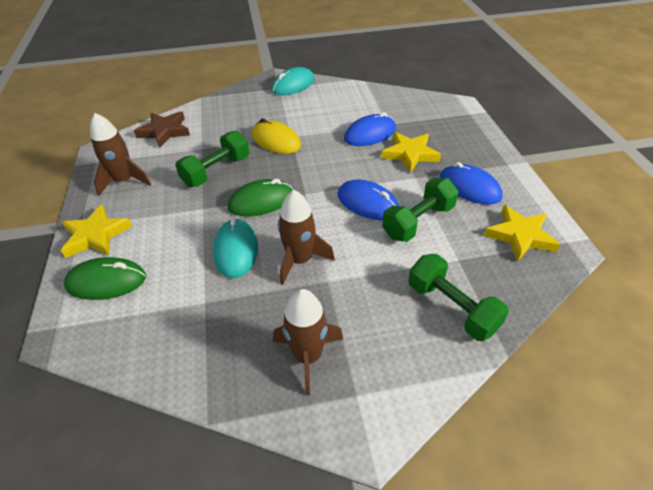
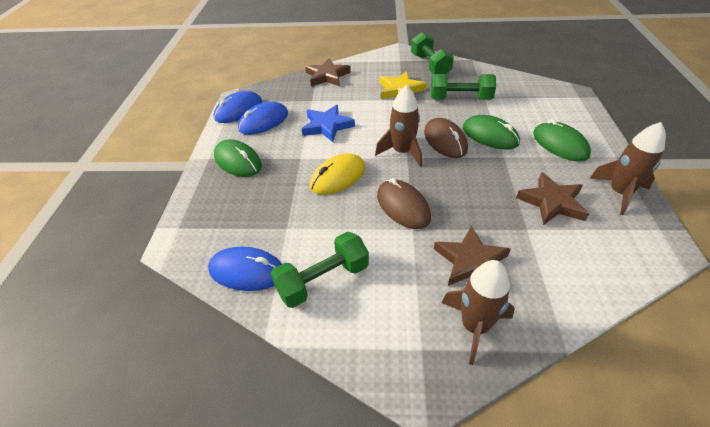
blue star: none = 0 -> [302,105,355,142] = 1
brown mouse: none = 0 -> [377,178,431,229] [424,118,468,158] = 2
brown star: [134,111,190,148] = 1 -> [305,59,351,86] [434,226,511,286] [516,172,589,225] = 3
green mouse: [64,257,146,300] [228,179,293,216] = 2 -> [214,139,262,177] [463,115,520,150] [533,119,591,161] = 3
turquoise mouse: [213,218,258,278] [271,67,315,96] = 2 -> none = 0
yellow star: [61,205,132,258] [381,132,441,173] [484,205,561,262] = 3 -> [380,71,427,99] = 1

